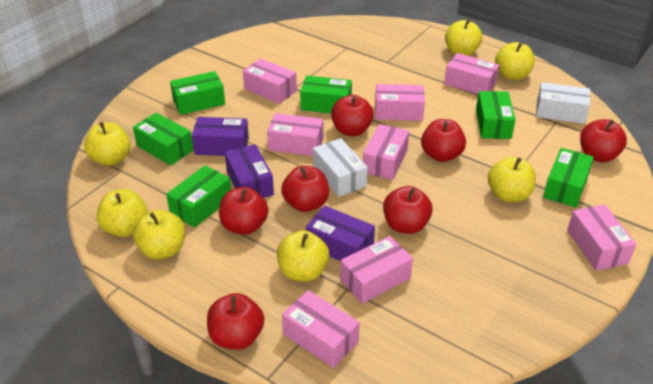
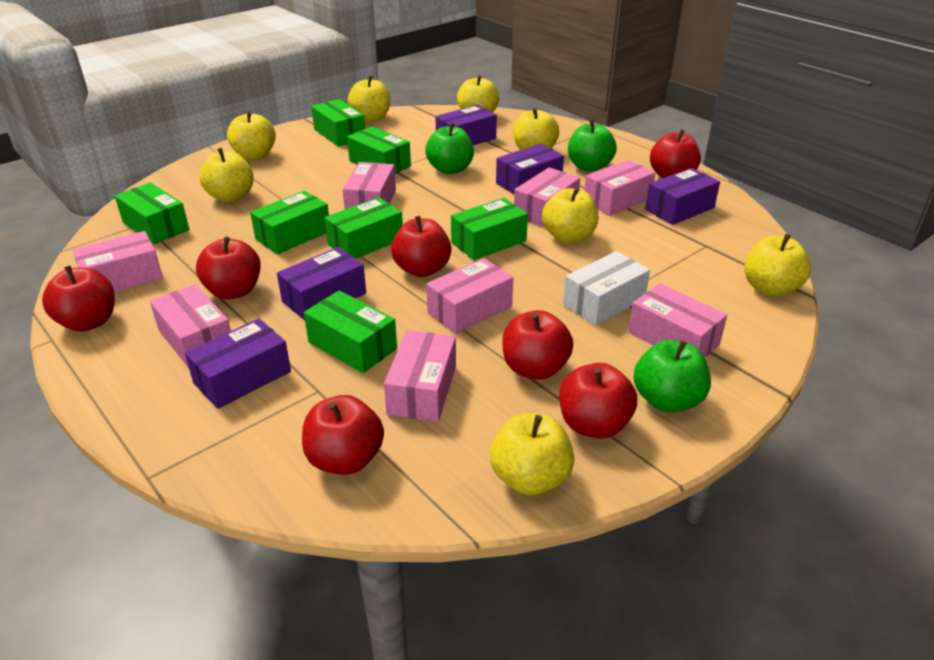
green apple: none = 0 -> [425,123,474,174] [568,120,617,171] [634,340,711,413] = 3
green box: [133,113,194,165] [166,165,231,228] [170,71,225,115] [300,76,352,113] [476,91,516,139] [543,148,594,207] = 6 -> [115,183,189,244] [250,191,329,254] [304,291,397,373] [311,99,365,147] [324,197,403,259] [347,126,411,174] [451,198,528,260] = 7
purple box: [192,117,249,156] [225,144,274,198] [306,206,375,261] = 3 -> [185,319,291,409] [277,247,366,321] [435,105,497,145] [496,144,564,194] [645,168,720,225] = 5
white box: [313,138,368,197] [536,82,590,124] = 2 -> [563,251,650,326] = 1
yellow apple: [84,122,131,166] [96,189,148,237] [133,210,185,260] [277,230,329,282] [445,19,482,56] [488,157,536,202] [495,42,534,80] = 7 -> [200,148,254,202] [227,111,276,160] [348,76,390,122] [457,75,499,112] [490,413,575,495] [513,108,559,150] [542,187,598,243] [744,234,811,297] = 8

